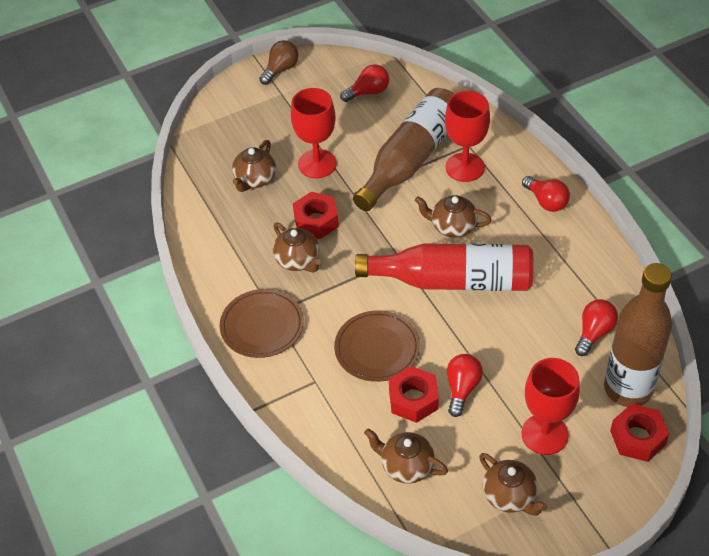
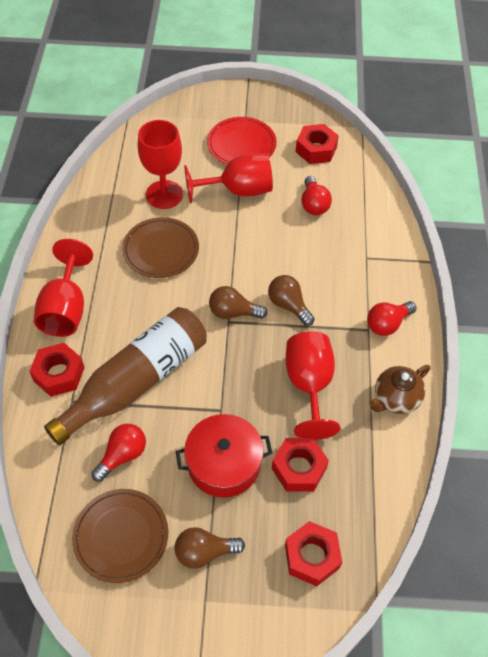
brown bottle: [353,88,454,211] [604,263,672,407] = 2 -> [44,307,207,445] = 1
brown light bulb: [259,40,298,85] = 1 -> [175,527,245,569] [209,286,267,319] [268,275,315,326] = 3
brown teapot: [232,140,276,192] [273,223,321,272] [364,428,448,484] [415,195,491,238] [479,453,547,515] = 5 -> [369,365,430,414] = 1
red bottle: [355,244,534,291] = 1 -> none = 0
red goblet: [291,88,337,178] [445,91,490,182] [522,358,580,455] = 3 -> [34,239,93,337] [138,120,183,209] [184,153,273,203] [286,331,340,440] = 4
red light bulb: [340,64,389,102] [447,354,483,417] [522,176,570,212] [575,299,618,356] = 4 -> [91,424,146,482] [301,176,332,215] [367,301,417,336] = 3
red nut: [293,192,339,239] [389,366,439,423] [610,404,669,462] = 3 -> [29,343,85,397] [272,438,329,491] [285,521,342,586] [296,124,339,164] = 4
red plate: none = 0 -> [207,117,277,164] = 1
red pot: none = 0 -> [176,414,272,498] = 1

